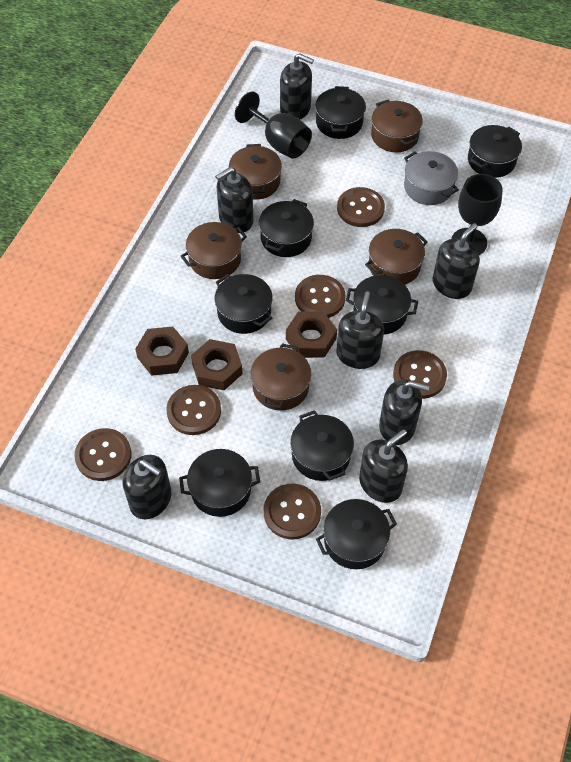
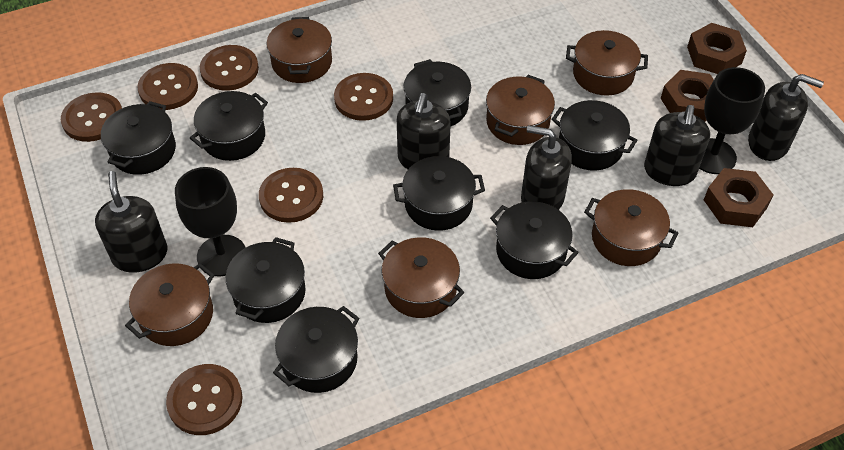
black soap dispenser: [123,455,171,519] [215,167,253,233] [280,53,314,119] [337,291,384,369] [359,429,408,503] [379,379,429,445] [433,223,480,299] = 7 -> [95,171,167,273] [397,93,451,169] [521,125,572,210] [644,105,710,186] [748,74,824,161] = 5
brown pot: [181,222,247,279] [229,144,282,200] [250,343,311,411] [365,229,427,285] [371,100,423,152] = 5 -> [125,263,215,346] [266,17,332,83] [378,237,465,318] [486,75,555,145] [566,30,648,96] [584,189,678,266] = 6
grey pot: [404,151,459,205] = 1 -> none = 0

